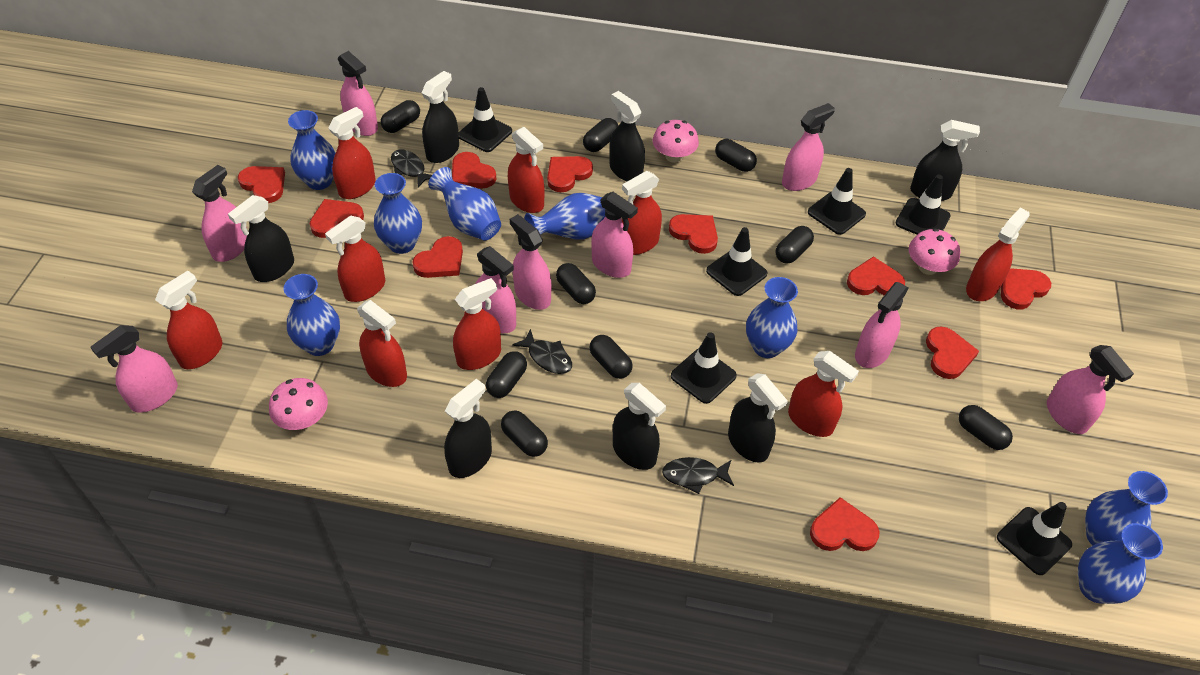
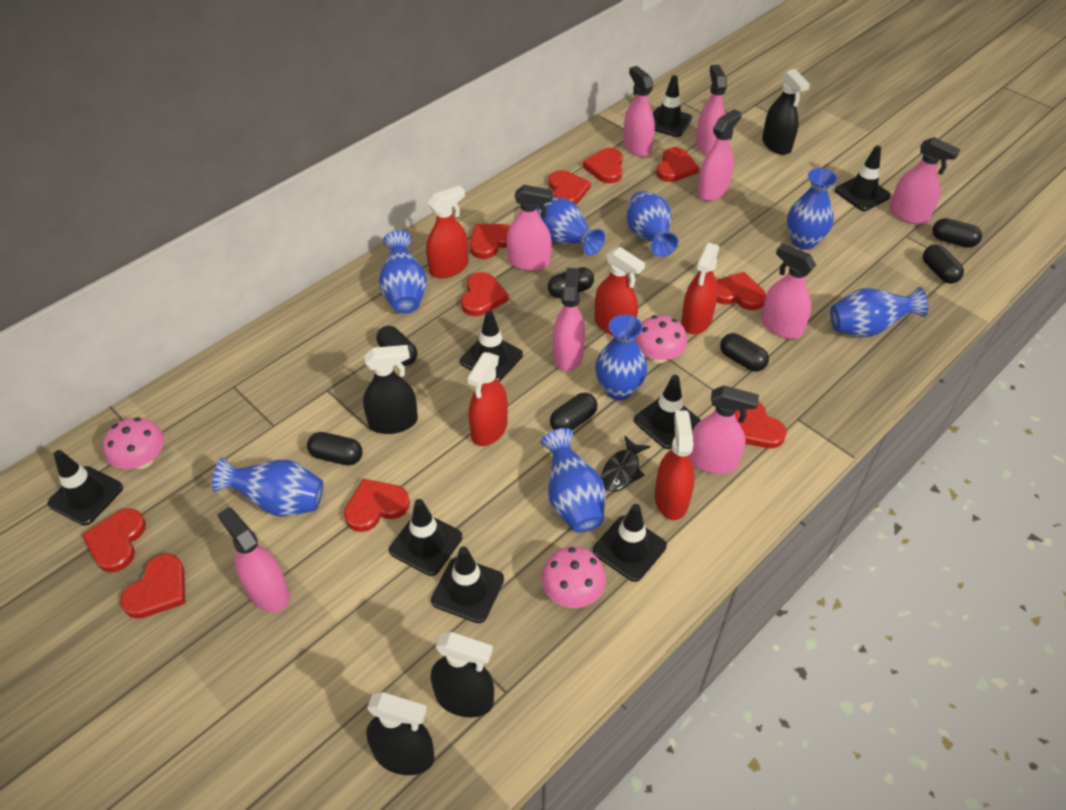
black capsule: [381,100,420,133] [486,351,527,398] [501,411,548,457] [556,263,596,304] [583,118,618,152] [589,335,633,379] [715,139,757,172] [775,226,814,264] [959,405,1013,450] = 9 -> [307,432,363,466] [376,326,418,366] [548,267,594,298] [550,393,597,430] [720,333,769,372] [923,244,964,284] [932,218,982,248] = 7
black fish: [391,150,432,187] [512,329,572,374] [662,457,734,494] = 3 -> [601,436,651,492] = 1
black spray bottle: [228,195,294,282] [422,71,459,163] [444,379,492,478] [609,91,645,181] [613,383,666,470] [728,373,788,462] [910,120,980,201] = 7 -> [363,345,418,434] [366,692,435,775] [431,632,494,717] [762,69,810,155] = 4
black traffic cone: [458,87,512,152] [671,332,737,404] [706,227,768,296] [808,168,866,235] [896,175,951,235] [997,502,1072,575] = 6 -> [47,450,123,526] [389,499,462,576] [431,547,504,623] [460,310,523,381] [593,504,667,582] [634,375,701,449] [653,75,692,137] [835,146,891,211] = 8
red spray bottle: [155,271,222,369] [325,216,385,302] [328,107,376,199] [357,300,407,387] [453,278,501,370] [508,127,545,213] [622,171,662,255] [788,351,859,437] [966,208,1030,301] = 9 -> [426,185,469,278] [467,352,508,446] [594,247,645,336] [655,410,695,520] [681,243,719,334] = 5

